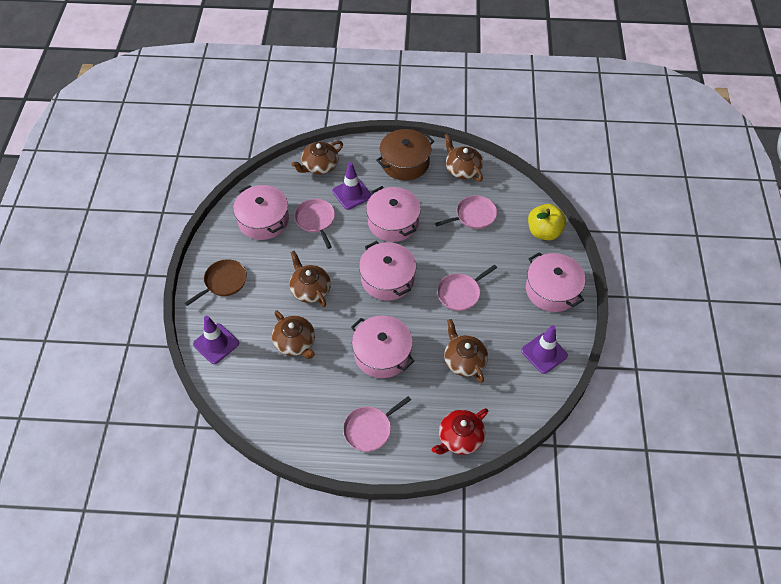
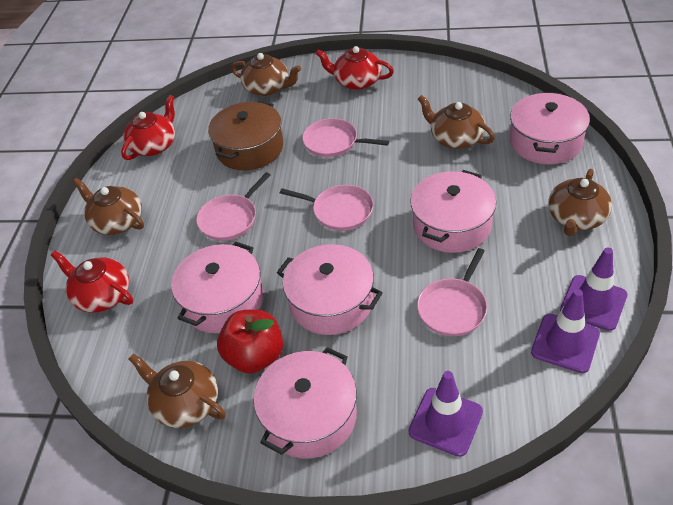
brown pan: [185,259,247,306] = 1 -> none = 0
red apple: none = 0 -> [217,309,283,374] = 1
red teapot: [432,408,488,455] = 1 -> [51,251,133,313] [121,95,175,160] [316,46,394,90] = 3
yellow apple: [528,204,566,240] = 1 -> none = 0

